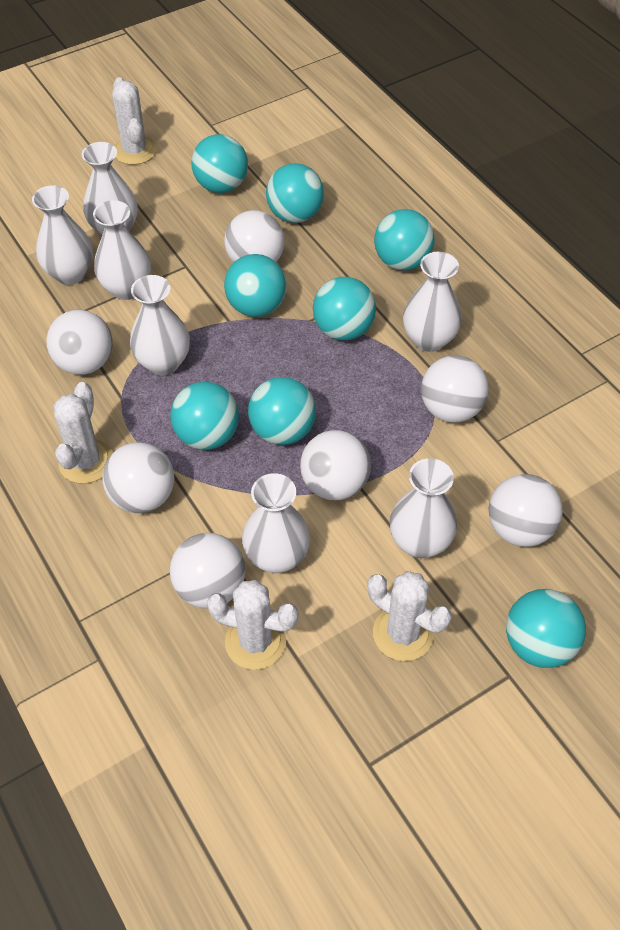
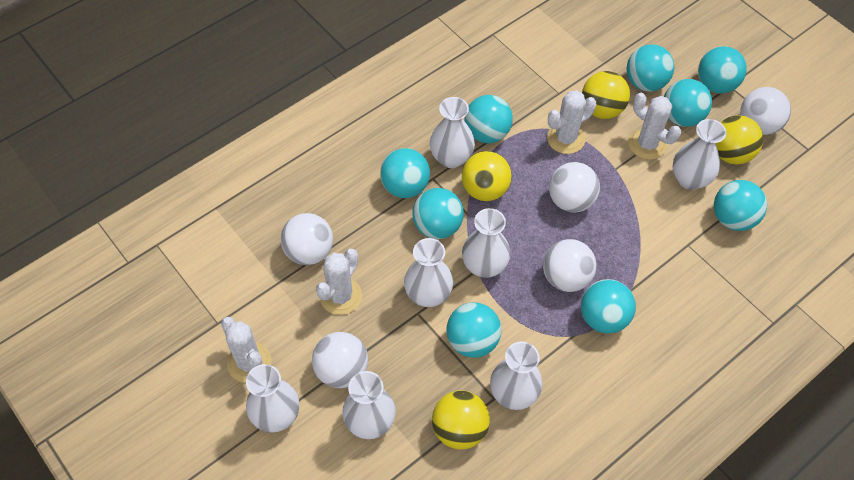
turquoise ball: [171,382,239,450] [191,134,248,193] [224,254,286,317] [248,377,316,445] [266,163,324,223] [313,277,376,340] [374,209,435,270] [506,589,586,668] = 8 -> [380,148,430,198] [412,188,464,239] [446,302,502,358] [465,95,513,143] [581,279,636,334] [627,44,674,92] [664,79,712,127] [698,46,747,94] [714,180,767,231] = 9
white ball: [46,310,113,375] [103,442,174,513] [170,533,246,608] [224,210,285,263] [300,430,371,501] [421,355,489,423] [488,474,563,547] = 7 -> [281,213,333,265] [312,332,368,388] [543,239,596,292] [549,162,600,212] [740,87,791,135] = 5
yellow ball: none = 0 -> [432,390,490,450] [462,151,512,201] [582,71,630,119] [716,115,763,164] = 4

